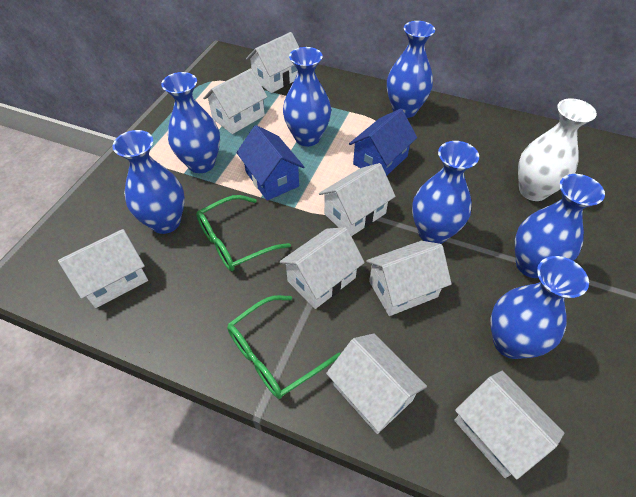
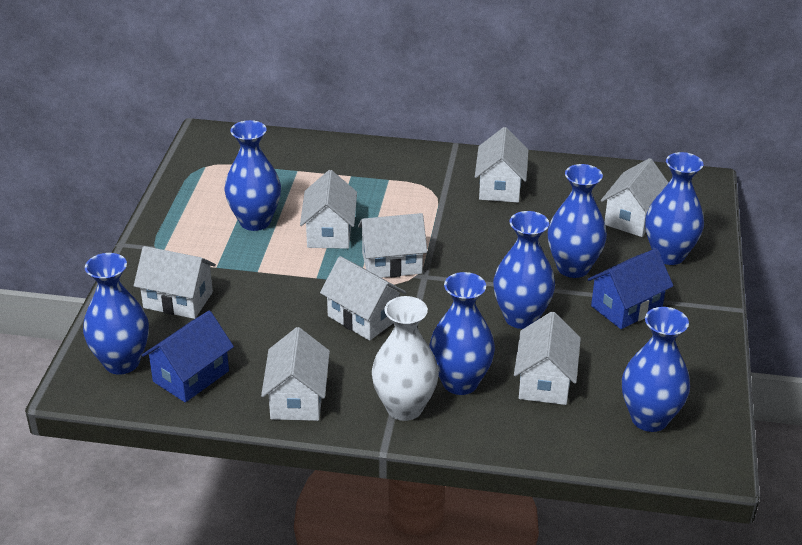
green glasses: [196,195,291,271] [227,295,341,399] = 2 -> none = 0

